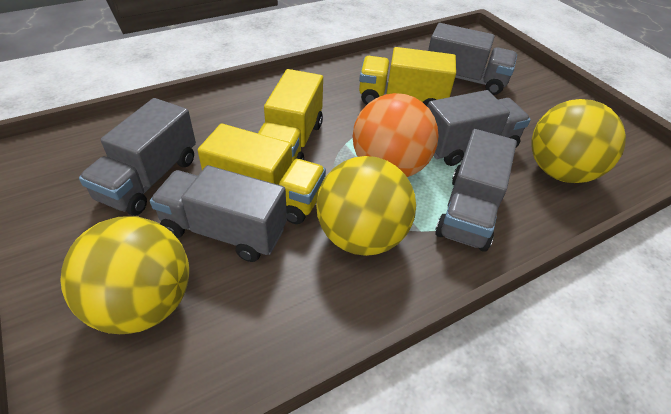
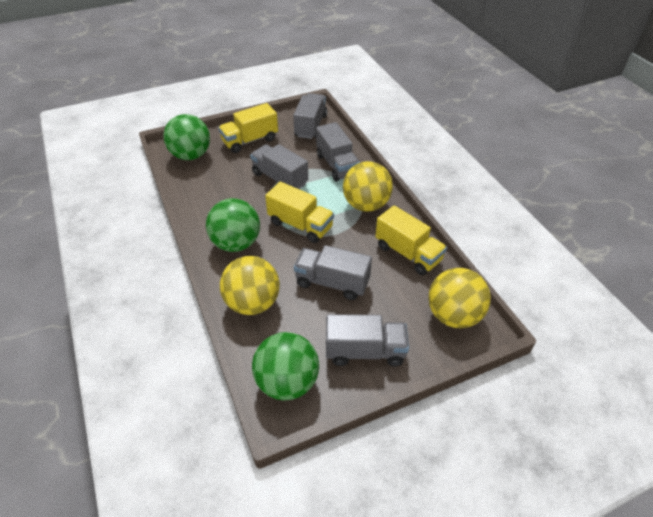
green ball: none = 0 -> [163,114,210,160] [206,198,260,252] [252,332,319,400] = 3
orange ball: [353,93,439,177] = 1 -> none = 0

